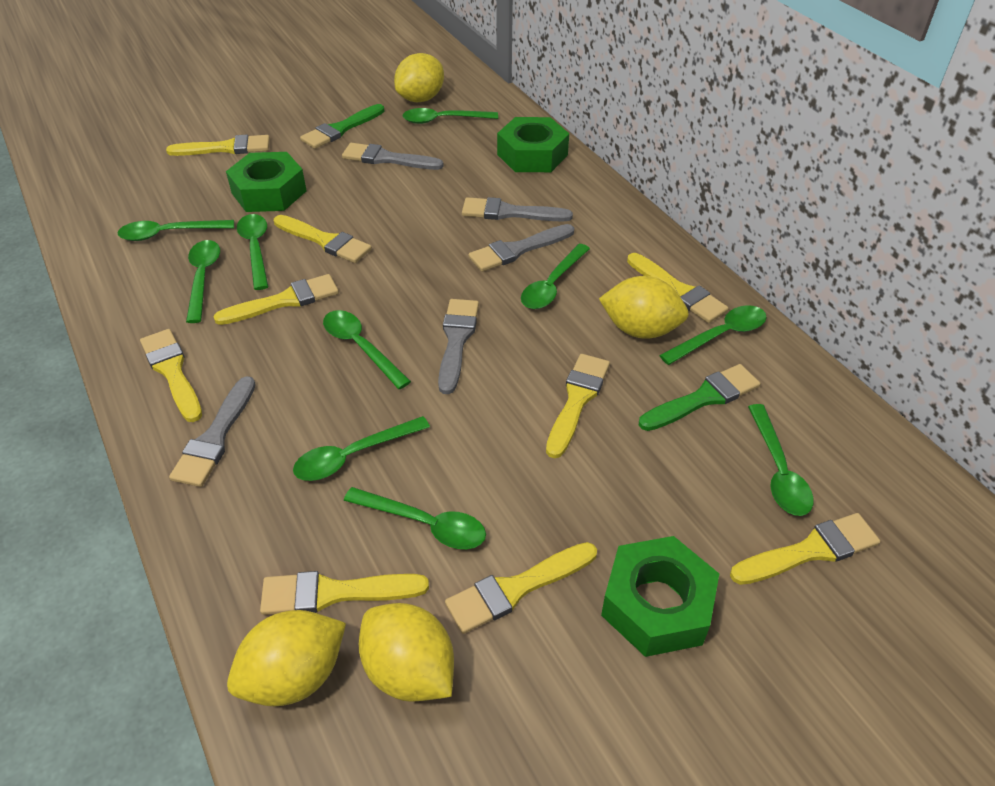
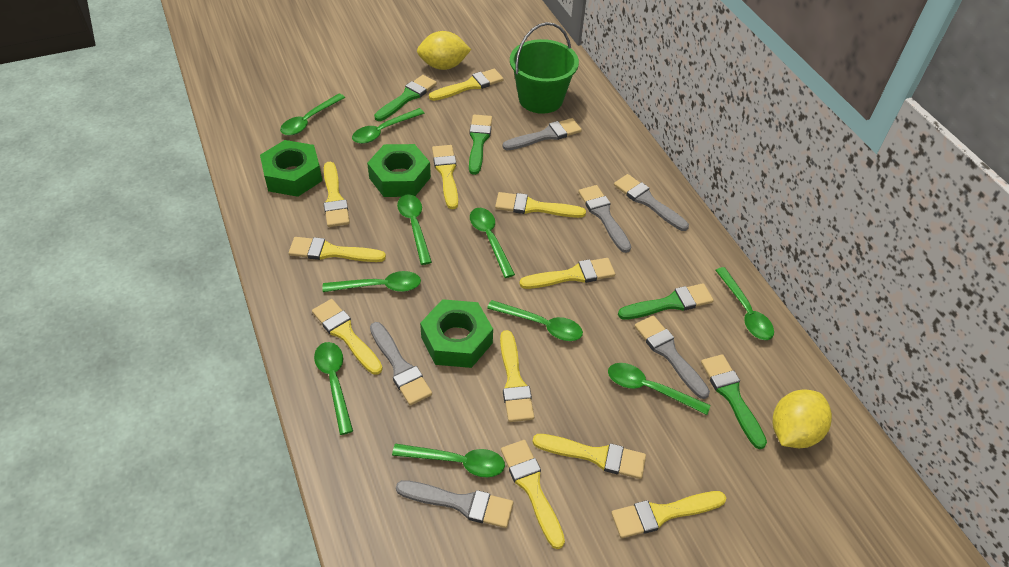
green brush: [300,104,384,149] [639,364,760,431] = 2 -> [374,75,437,121] [469,115,492,175] [618,283,714,320] [701,354,767,449] = 4
green bucket: none = 0 -> [510,22,579,114] = 1
grey brush: [169,376,256,487] [342,143,444,170] [438,299,479,394] [462,197,573,221] [468,224,574,272] = 5 -> [370,322,432,406] [396,480,513,528] [502,118,582,150] [578,185,631,253] [614,174,689,231] [635,316,710,399] = 6
yellow brush: [140,329,202,422] [166,135,270,156] [213,274,339,325] [260,571,429,615] [274,215,372,263] [445,542,597,634] [546,354,610,458] [627,253,729,323] [730,513,880,585] = 9 -> [289,237,386,262] [312,299,383,375] [324,162,350,227] [429,69,503,101] [432,145,458,209] [495,192,586,218] [500,330,534,422] [501,440,565,549] [519,258,615,289] [533,434,646,479] [611,491,726,538] = 11
yellow lemon: [227,610,346,706] [359,603,454,702] [394,53,444,102] [599,276,689,339] = 4 -> [417,31,471,70] [772,389,832,448] = 2

